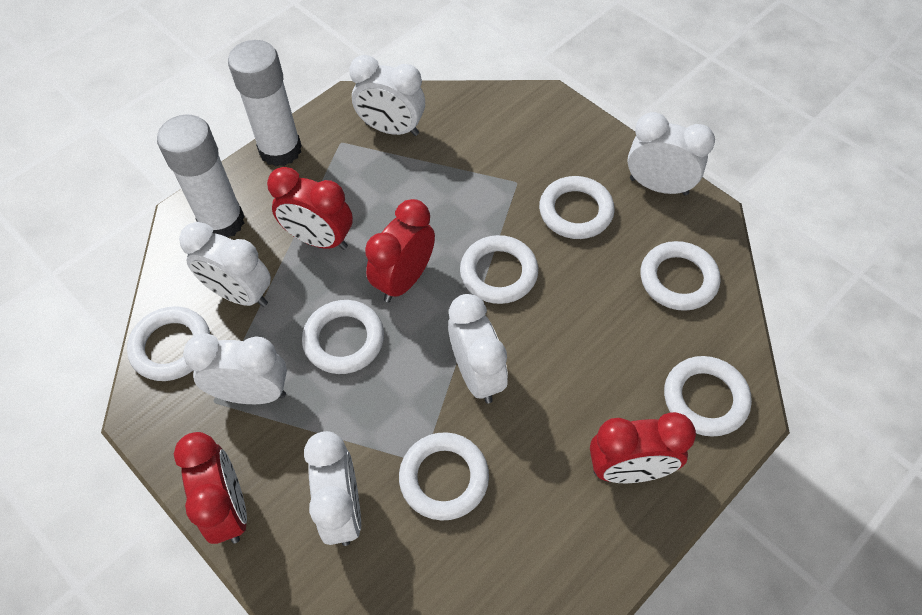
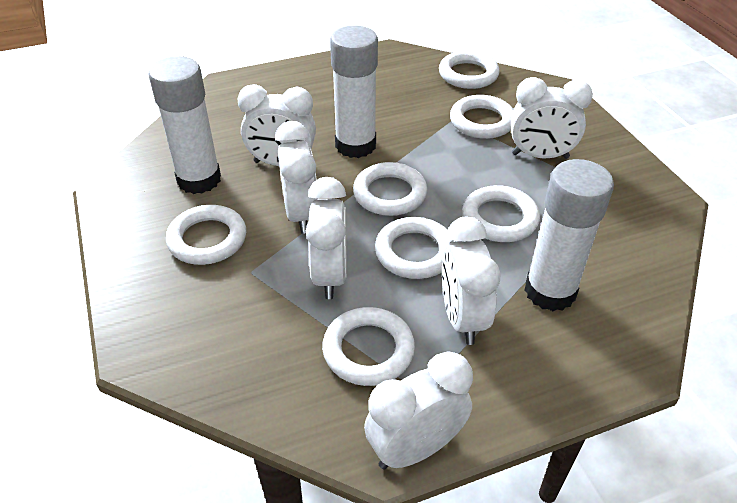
red clock: [174,432,247,544] [267,167,353,250] [365,199,435,302] [590,412,696,483] = 4 -> none = 0
white glue stick: [157,114,245,238] [228,40,302,167] = 2 -> [148,56,221,194] [330,26,378,158] [524,159,614,311] = 3

